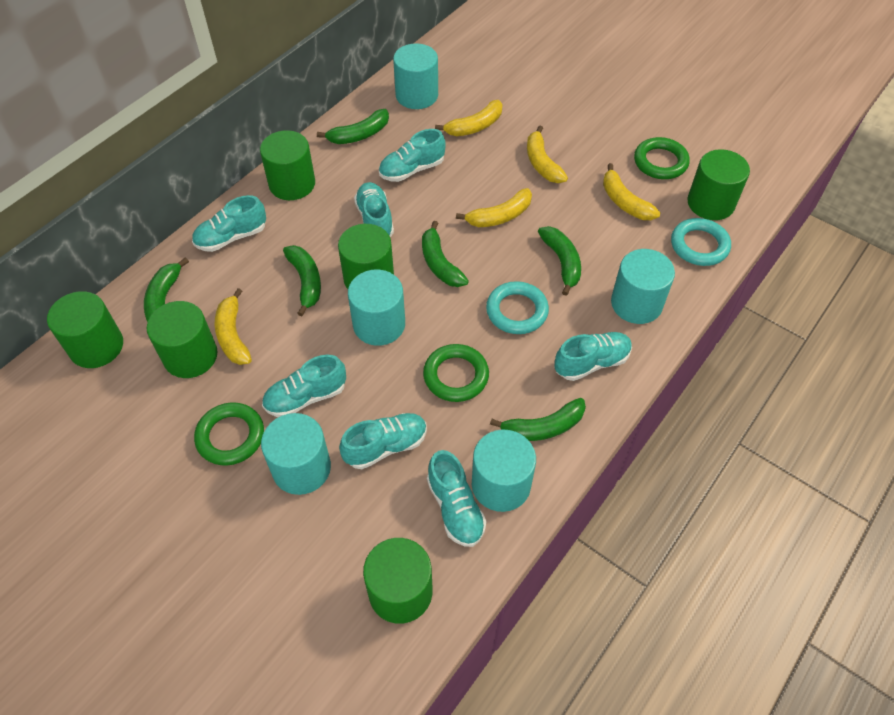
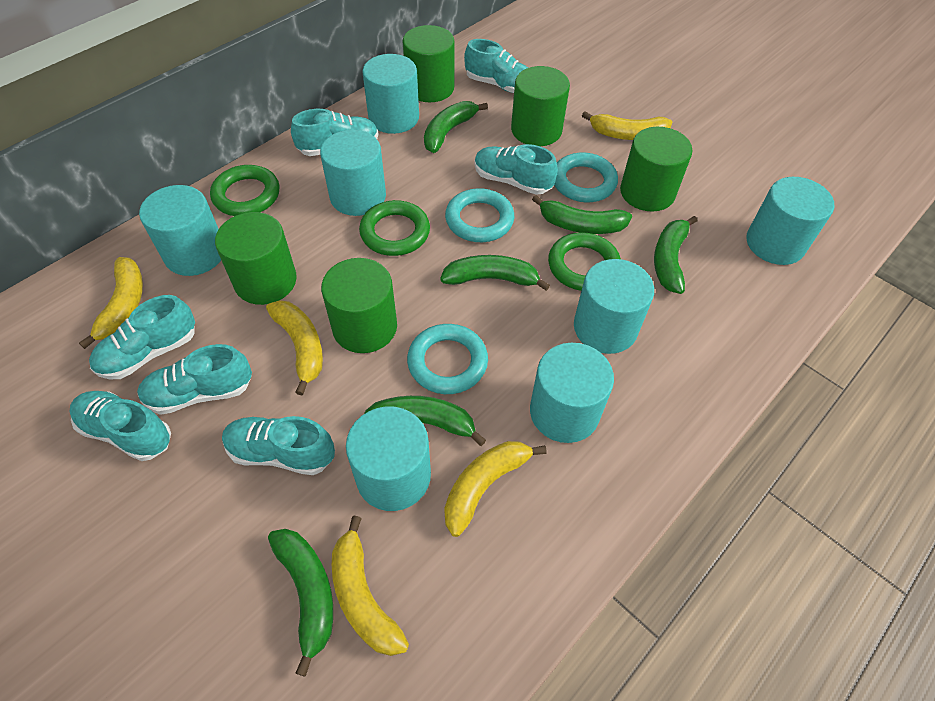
green cylinder: [47,291,123,368] [147,301,218,378] [260,130,315,200] [338,224,394,289] [363,538,433,624] [687,149,750,220] = 6 -> [215,212,297,305] [321,258,397,353] [403,25,455,102] [511,66,570,146] [620,127,693,212] = 5
turquoise cylinder: [261,413,331,495] [348,270,405,346] [393,43,438,109] [472,429,536,512] [611,249,675,324] = 5 -> [139,185,221,276] [320,130,386,216] [346,406,431,511] [362,54,419,134] [530,343,614,443] [574,259,654,354] [746,177,834,265] = 7
turquoise ring: [486,281,549,334] [671,218,731,266] = 2 -> [407,324,488,394] [445,188,514,242] [554,153,618,202] = 3

